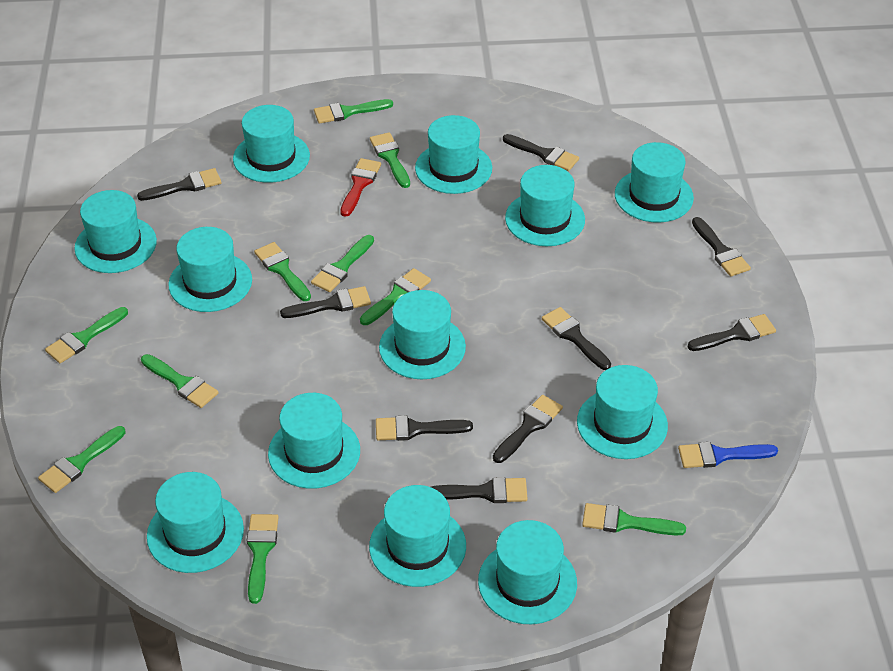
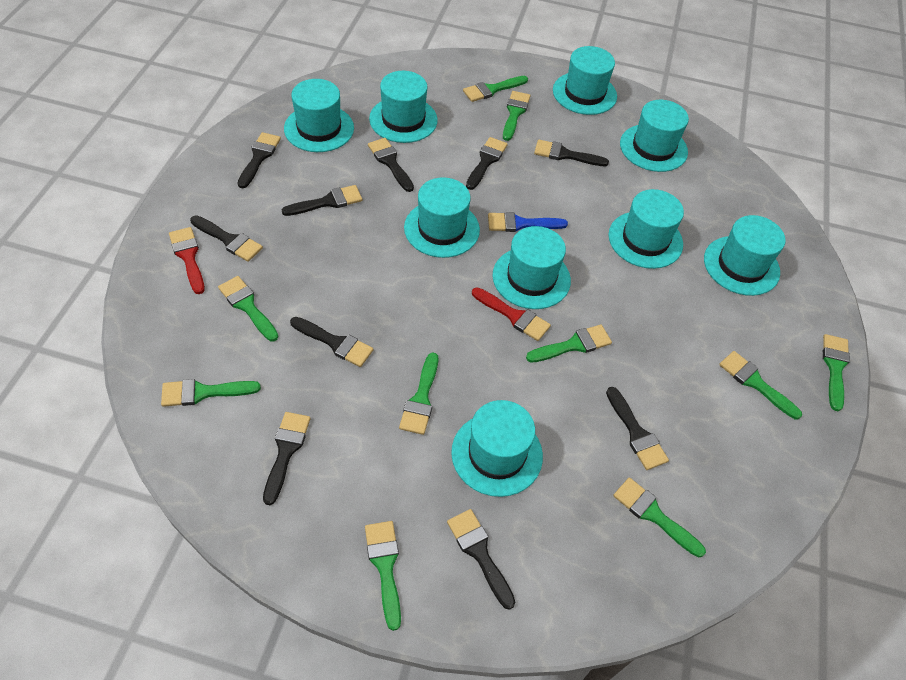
black brush: [137,168,222,201] [280,286,371,318] [376,416,473,441] [431,477,527,503] [493,395,563,463] [503,134,579,171] [542,307,611,370] [688,314,776,351] [692,217,751,277] = 9 -> [190,215,263,262] [237,132,281,189] [263,412,311,505] [282,185,362,216] [290,317,373,367] [368,138,414,192] [447,509,515,610] [466,137,508,190] [534,140,609,166] [606,387,669,470] = 10
red brush: [340,158,381,217] = 1 -> [169,227,205,294] [472,287,551,341] = 2
turquoise hat: [74,190,157,273] [147,472,244,573] [168,227,252,312] [233,105,310,183] [268,393,360,489] [369,485,466,587] [379,290,466,379] [415,115,492,194] [478,520,577,624] [505,165,585,246] [577,365,668,459] [615,142,694,223] = 12 -> [284,79,354,152] [369,71,438,143] [404,177,480,258] [451,400,543,497] [493,226,571,309] [553,46,617,115] [608,189,684,269] [620,100,689,172] [704,215,786,296] = 9

